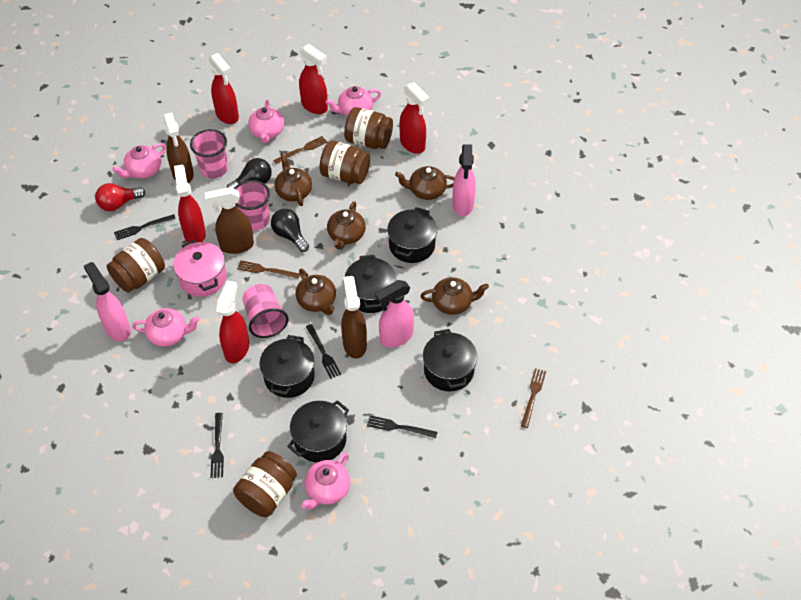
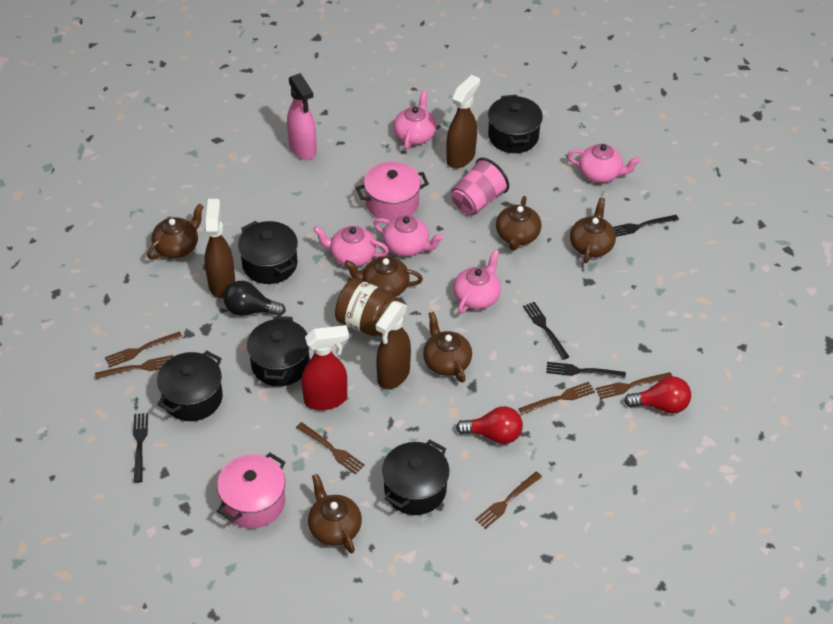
black light bulb: [227,158,272,189] [271,209,309,252] = 2 -> [224,281,286,316] = 1
brown fork: [237,260,300,279] [273,136,327,164] [521,368,546,428] = 3 -> [95,355,173,379] [105,331,182,367] [296,422,365,475] [475,471,542,529] [519,382,595,415] [596,372,672,399] = 6
brown jar: [107,238,165,293] [233,451,297,517] [320,141,370,184] [344,107,393,149] = 4 -> [335,278,402,337] = 1
brown teapot: [274,152,312,206] [296,269,336,315] [327,201,366,249] [395,166,455,200] [420,277,489,315] = 5 -> [147,204,204,260] [308,474,362,553] [344,256,423,297] [423,312,472,383] [496,196,541,251] [570,197,616,263] = 6
pink cup: [190,129,228,178] [234,180,270,231] [242,284,289,338] = 3 -> [451,158,509,215] = 1
pink pot: [173,240,227,297] = 1 -> [217,453,285,528] [356,162,429,221] = 2
pink spray bottle: [84,262,131,341] [375,280,414,348] [452,144,476,216] = 3 -> [287,73,317,160] = 1
red light bulb: [95,183,146,211] = 1 -> [456,406,523,444] [624,376,691,414] = 2
red spray bottle: [174,165,206,243] [209,53,239,124] [216,280,249,363] [299,44,328,114] [399,82,429,154] = 5 -> [302,325,349,410] = 1

